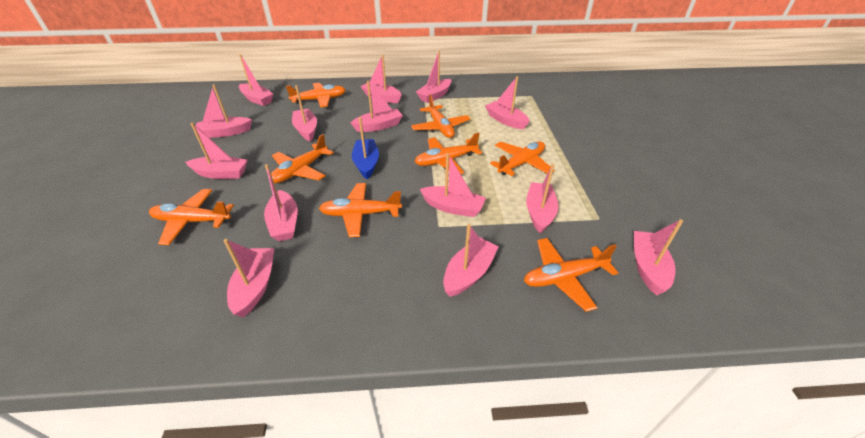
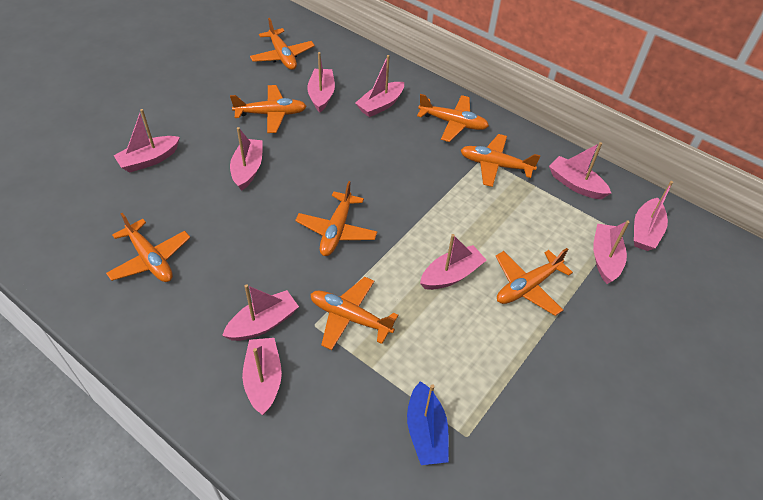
pink boat: [186,122,248,179] [196,84,252,138] [223,239,275,317] [239,54,273,106] [264,164,298,241] [292,85,317,142] [351,81,403,132] [361,55,401,103] [416,51,452,103] [420,153,486,217] [443,224,499,297] [485,76,529,129] [526,164,558,233] [634,219,683,296] = 14 -> [114,109,180,172] [222,284,299,341] [230,127,263,191] [242,338,282,415] [307,52,335,113] [355,55,404,117] [420,234,487,290] [549,142,611,199] [593,221,629,284] [634,181,673,251] = 10

